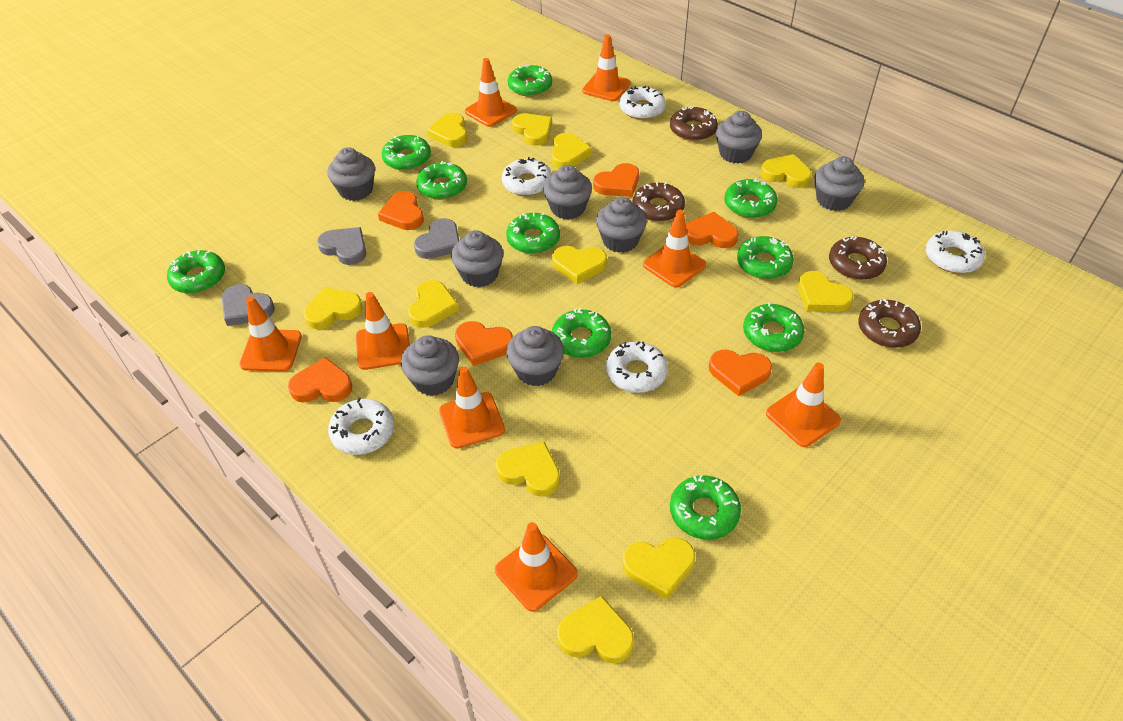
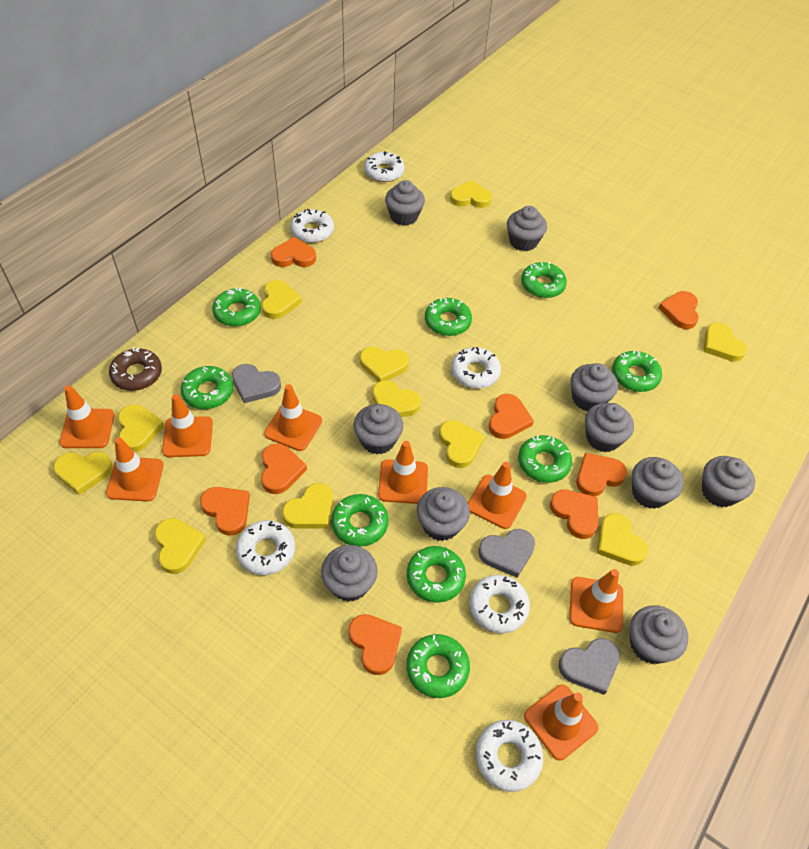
brown donut: [633,182,685,222] [670,106,718,141] [829,236,887,280] [858,299,921,348] = 4 -> [109,347,162,391] = 1
green donut: [167,250,225,293] [382,135,431,171] [416,161,467,200] [506,213,560,254] [508,64,552,97] [552,308,611,358] [670,475,741,540] [724,179,777,218] [737,236,794,279] [743,302,805,352] = 10 -> [181,366,233,409] [212,287,261,327] [331,494,389,547] [406,634,470,698] [407,546,466,603] [425,297,472,336] [518,435,572,483] [521,262,567,298] [612,351,662,392] = 9
grey cupcake: [327,147,375,201] [401,335,459,396] [451,230,503,287] [506,326,564,386] [543,165,592,220] [596,197,647,253] [716,111,762,164] [815,156,864,211] = 8 -> [321,545,378,602] [354,404,403,454] [385,180,425,226] [417,487,470,541] [507,206,547,251] [571,363,618,411] [585,403,634,452] [630,605,688,664] [632,457,684,509] [702,456,755,507] = 10
orange heart: [288,357,352,403] [378,191,424,230] [455,321,513,366] [593,163,639,197] [686,212,738,248] [709,350,772,396] = 6 -> [200,487,250,535] [261,443,307,494] [271,237,316,267] [348,614,402,675] [489,394,534,439] [550,490,598,539] [576,453,627,496] [658,291,699,329] = 8
white donut: [328,398,394,455] [502,157,552,196] [606,341,668,393] [620,86,666,120] [926,230,985,273] = 5 -> [236,520,295,575] [290,209,334,243] [364,151,405,182] [451,347,501,389] [469,575,530,633] [475,720,543,792] = 6

